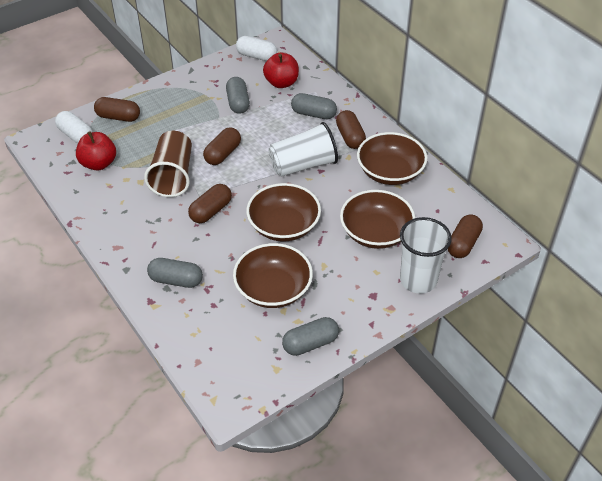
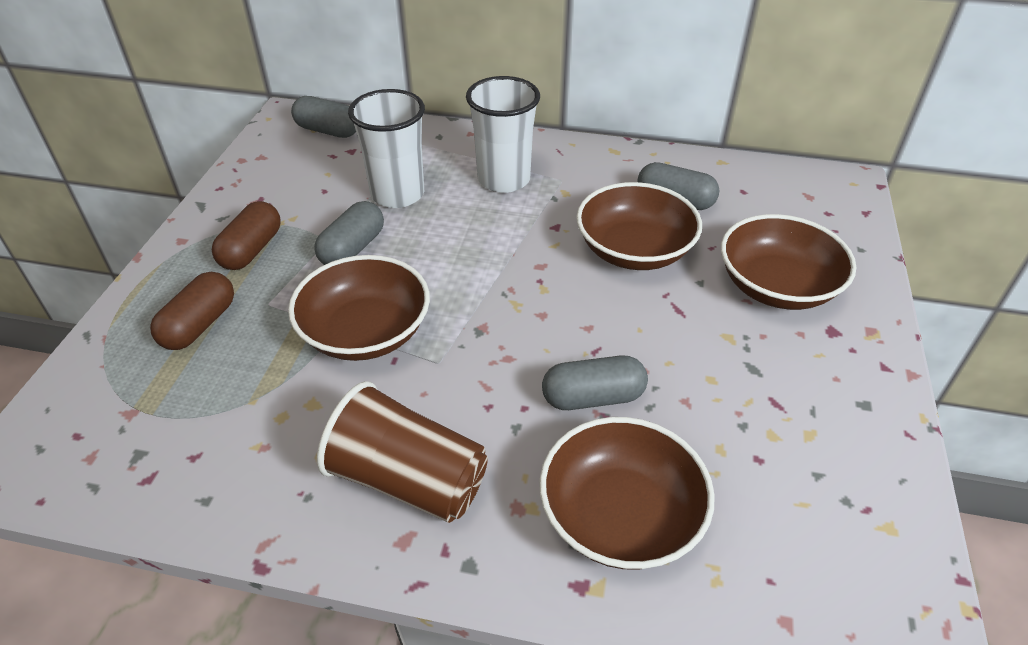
brown capsule: [94,97,140,122] [188,184,232,223] [203,127,241,165] [336,110,366,149] [448,214,483,258] = 5 -> [150,272,234,350] [212,201,281,270] = 2
red apple: [76,131,116,170] [263,53,299,88] = 2 -> none = 0
white capsule: [55,111,93,144] [236,36,277,61] = 2 -> none = 0

